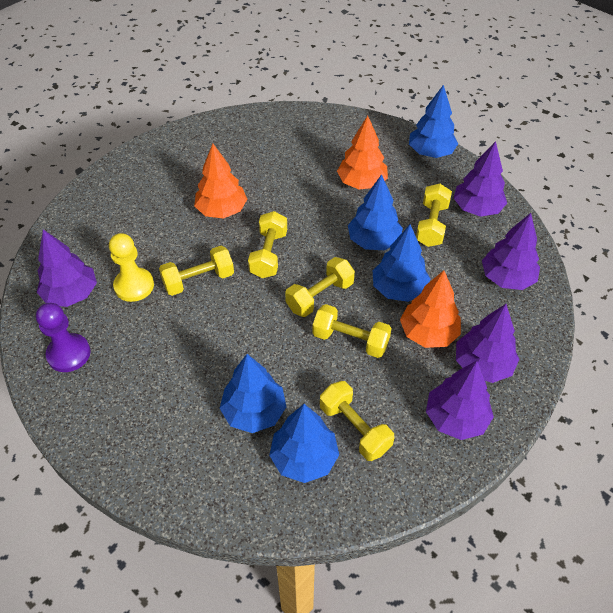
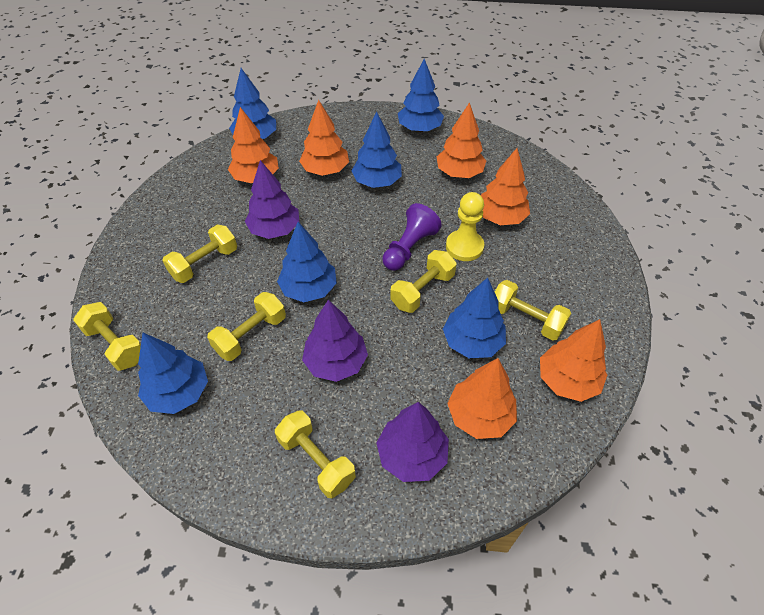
blue tree: [219,354,286,433] [269,404,339,483] [348,174,403,250] [372,224,430,302] [409,85,458,158] = 5 -> [138,333,208,414] [229,68,276,139] [277,222,337,302] [351,111,402,188] [398,59,444,132] [443,277,506,358] = 6
orange tree: [194,144,247,219] [337,115,388,189] [400,270,461,348] = 3 -> [228,107,279,183] [299,100,349,176] [437,102,486,178] [447,358,517,439] [481,148,530,225] [540,319,607,402] = 6
purple tree: [37,229,97,307] [426,361,494,440] [454,141,507,217] [456,304,519,383] [482,213,540,290] = 5 -> [245,160,300,239] [302,300,368,382] [377,402,449,482] = 3

